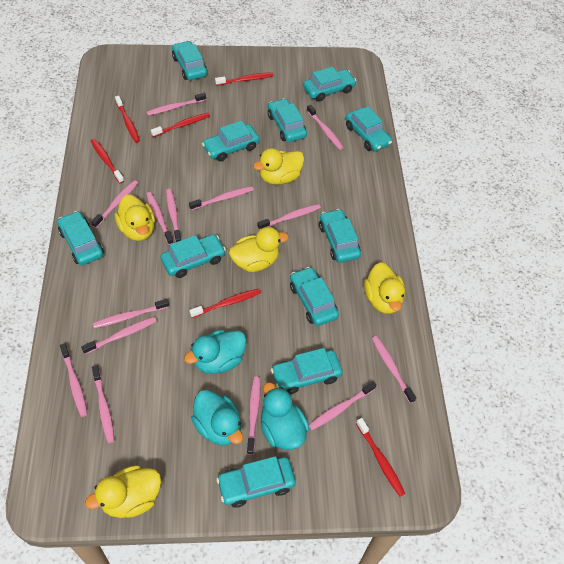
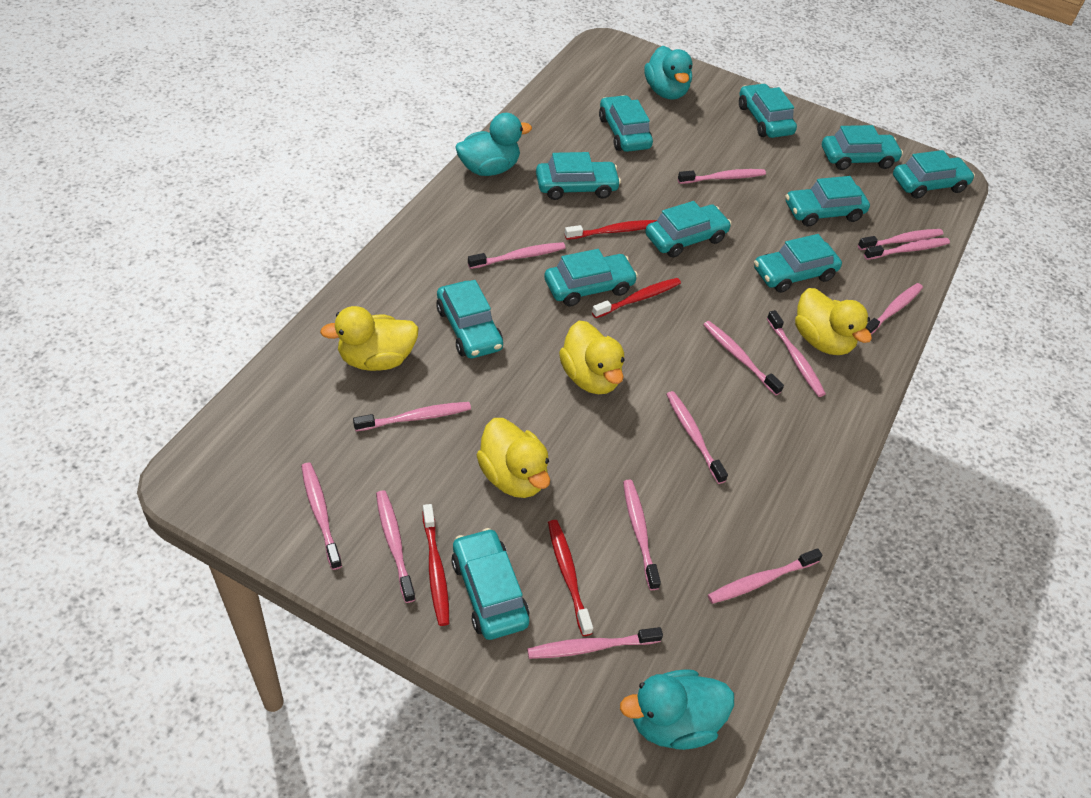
red toothbrush: [91,139,124,183] [115,96,140,143] [151,113,210,137] [189,289,261,318] [215,72,274,86] [356,418,405,497] = 6 -> [422,504,449,626] [548,520,593,636] [565,220,657,240] [592,278,681,318] = 4
yellow duck: [85,465,161,518] [115,194,155,241] [229,227,289,272] [253,148,304,185] [364,262,405,314] = 5 -> [320,306,419,371] [477,418,550,498] [559,321,625,394] [795,288,872,355] = 4

